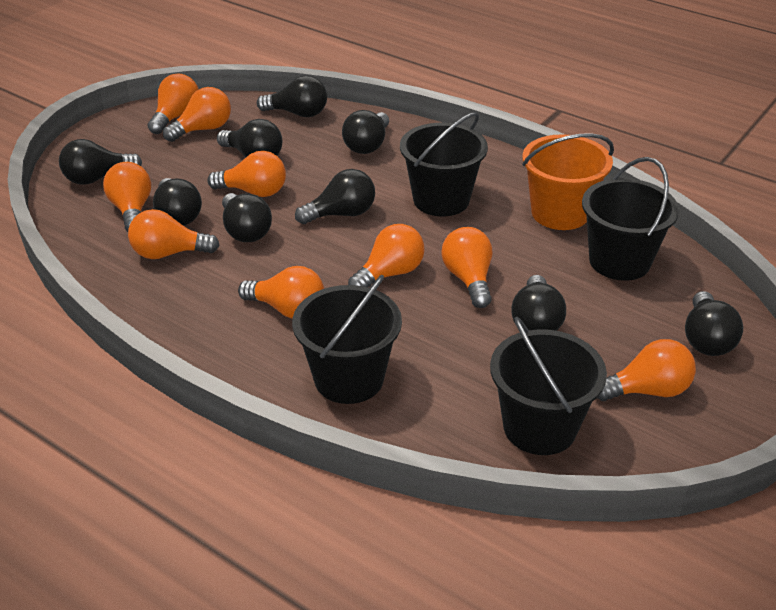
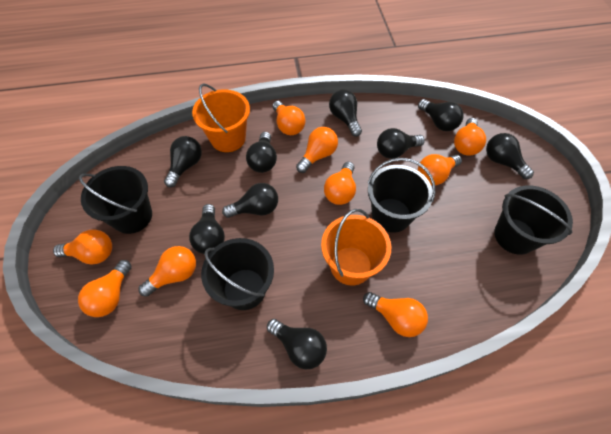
orange bucket: [522,133,614,230] = 1 -> [192,83,250,152] [321,209,391,286] = 2

